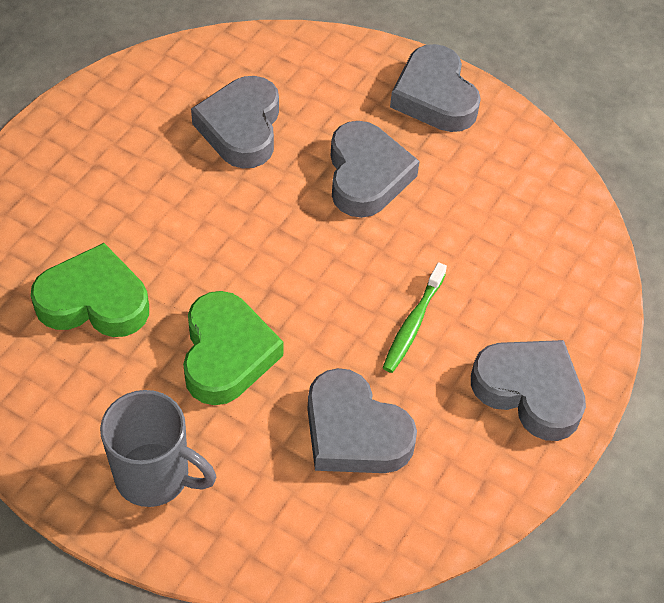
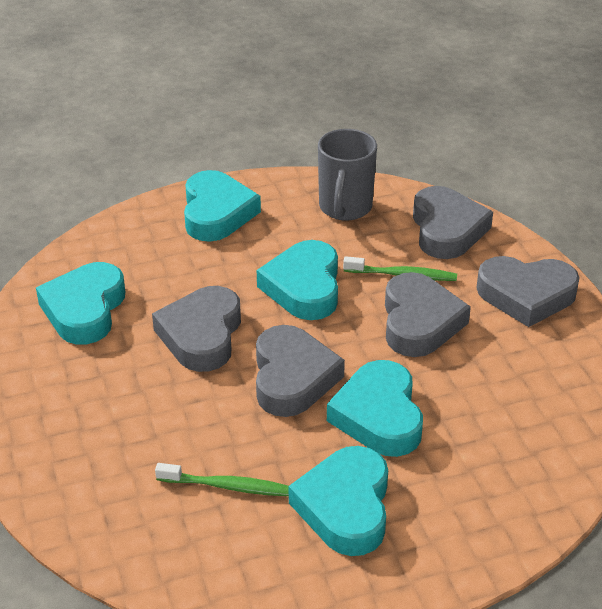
green heart: [31,243,149,337] [183,291,284,405] = 2 -> none = 0
green toothbrush: [383,262,447,373] = 1 -> [155,463,289,496] [343,256,457,281] = 2
turquoise heart: none = 0 -> [36,262,125,344] [184,170,261,242] [257,240,338,320] [289,446,388,556] [327,360,423,457] = 5

